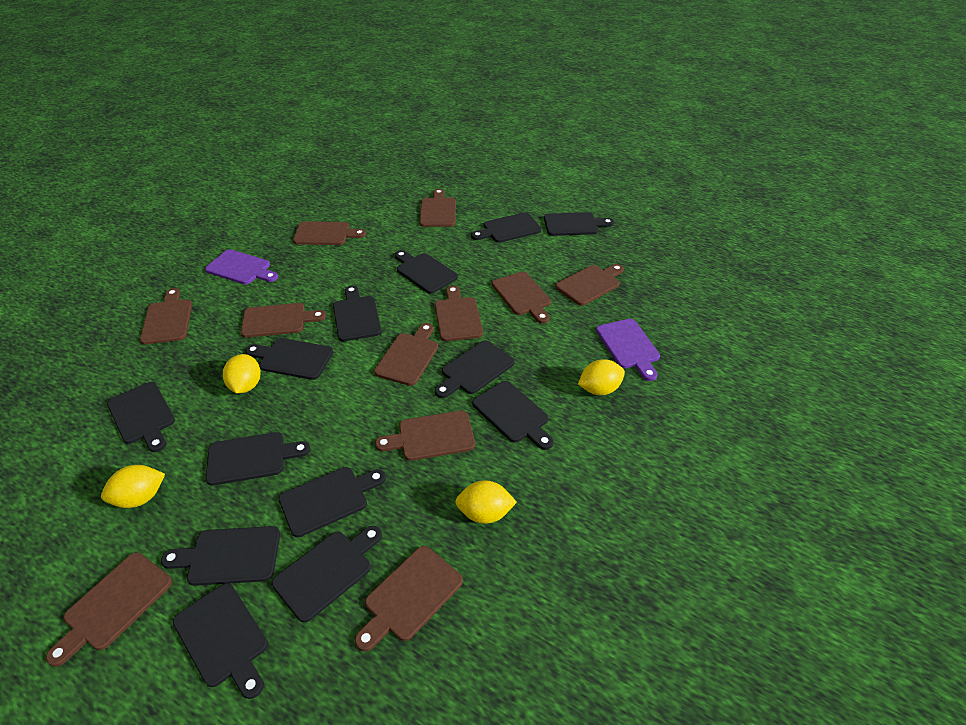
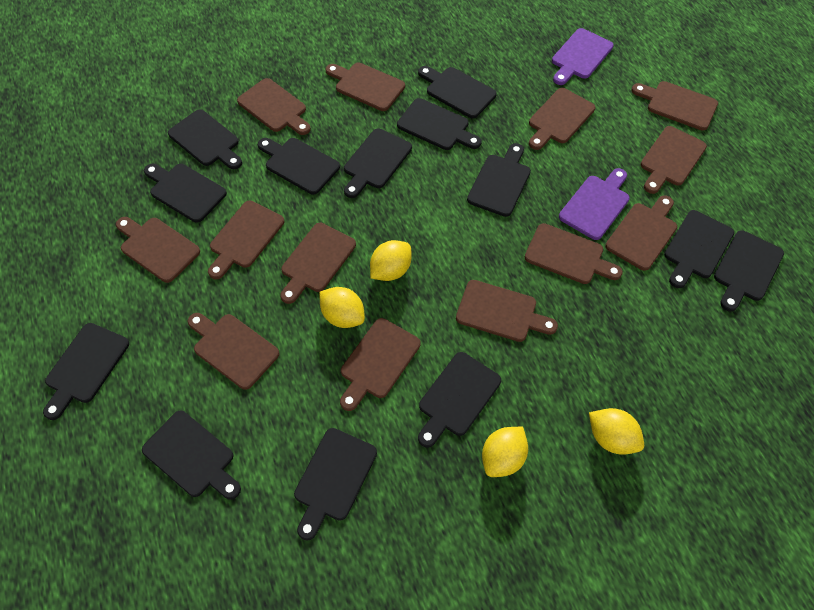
brown cutting board: [46,553,172,667] [140,288,192,344] [241,303,326,338] [293,221,366,245] [355,546,463,652] [374,323,438,386] [375,411,475,461] [420,189,456,227] [435,286,483,341] [492,272,551,324] [556,264,624,306] = 11 -> [116,217,200,283] [187,313,279,390] [208,201,284,279] [237,78,311,135] [280,223,356,304] [326,63,405,111] [340,318,421,411] [456,280,558,342] [525,223,623,284] [529,88,595,150] [605,195,677,271] [631,81,718,131] [640,126,707,194] = 13

